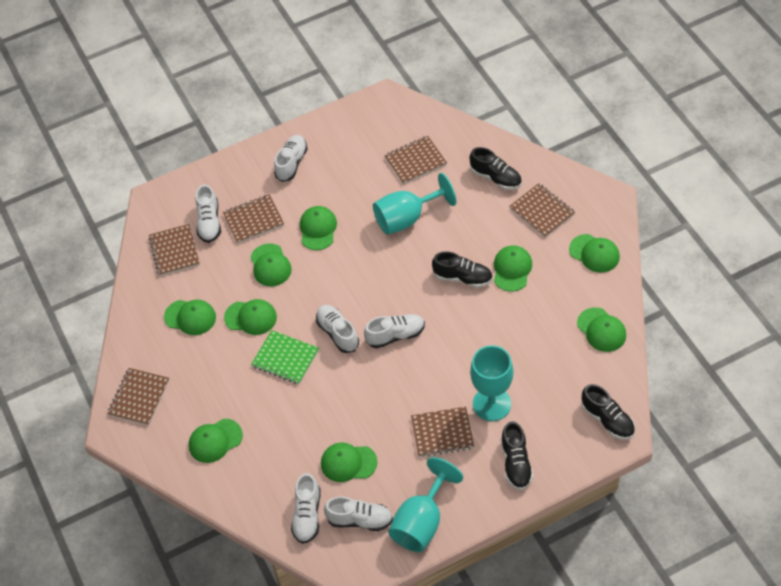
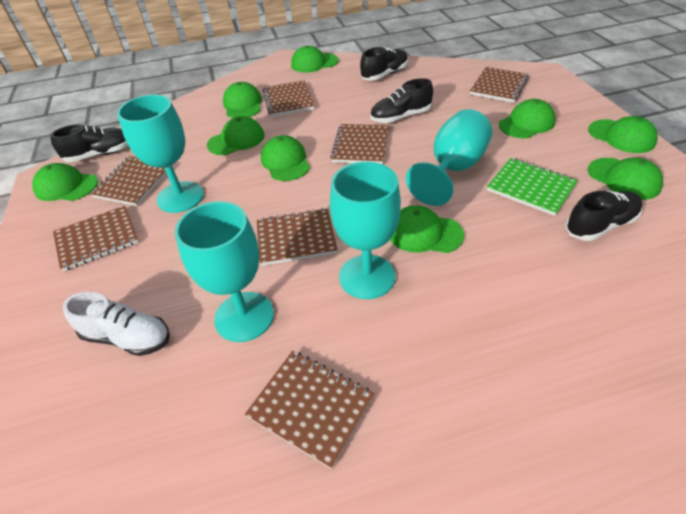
brown notebook: [107,368,169,426] [148,224,200,276] [223,194,284,244] [385,136,447,184] [411,406,474,458] [509,183,575,238] = 6 -> [53,206,138,271] [91,156,173,206] [245,351,374,469] [257,208,337,266] [263,81,315,117] [330,124,389,164] [470,67,529,103] = 7
turquoise goblet: [373,173,456,235] [388,457,463,552] [470,345,513,421] = 3 -> [117,95,204,213] [175,201,274,342] [330,162,401,299] [406,109,492,206] = 4
white shoe: [196,185,221,243] [274,135,308,182] [291,473,321,544] [316,305,359,353] [324,496,393,531] [364,314,425,348] = 6 -> [63,292,170,356] = 1

